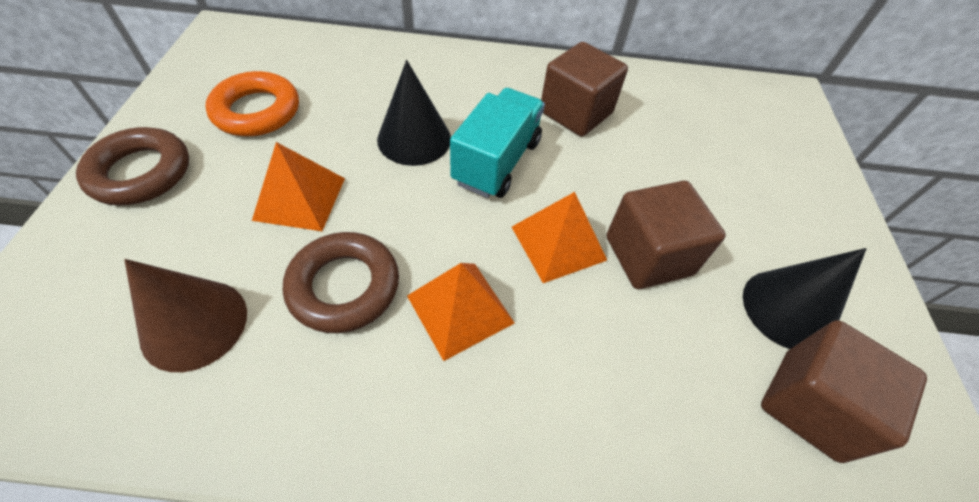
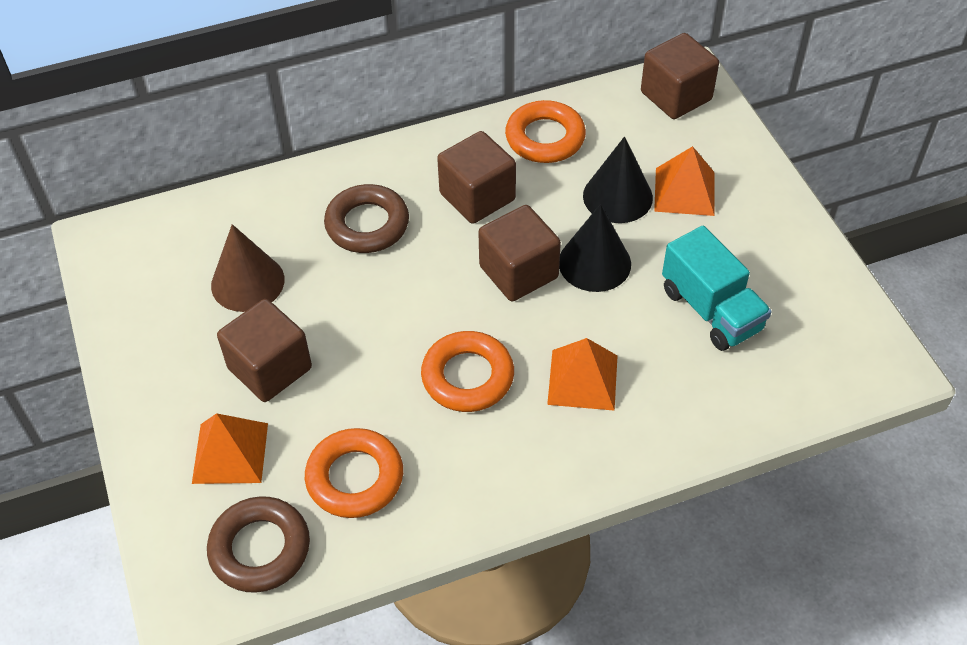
brown cube: [541,42,628,137] [606,181,726,289] [761,320,927,463] = 3 -> [217,299,312,402] [437,131,516,224] [478,205,561,301] [641,33,719,119] = 4
orange ring: [205,71,299,136] = 1 -> [305,428,403,518] [421,331,514,412] [505,100,586,163] = 3

